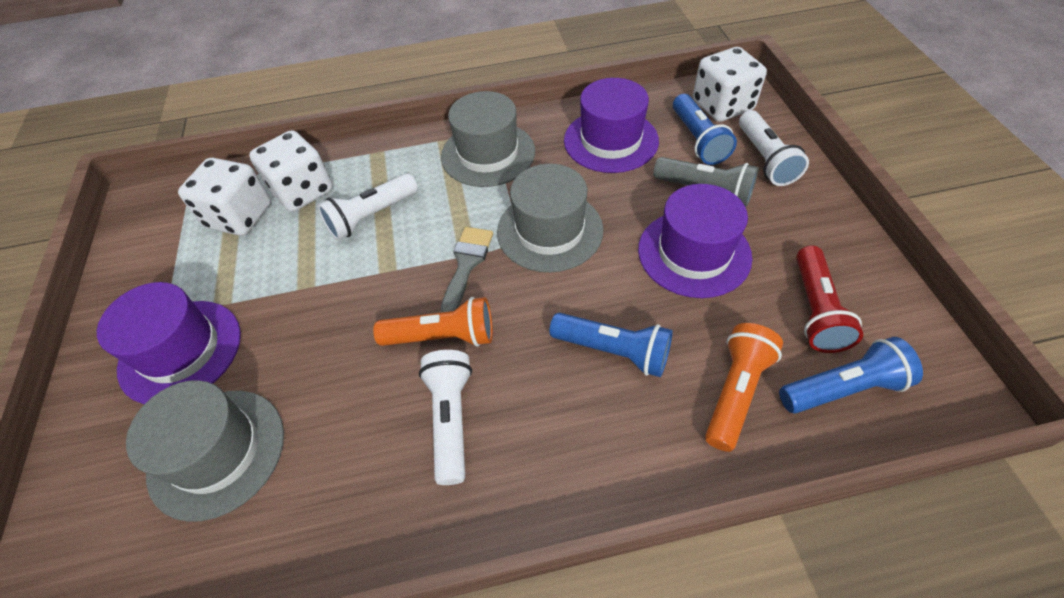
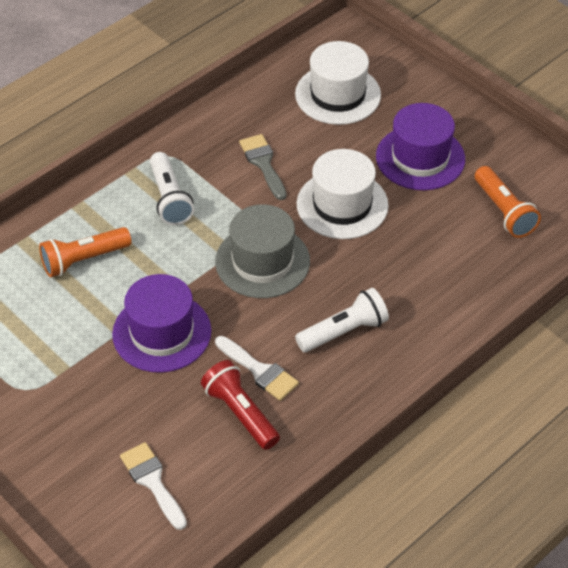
blue flashlight: [549,313,673,377] [673,94,737,165] [779,337,923,413] = 3 -> none = 0
grey flashlight: [653,157,759,207] = 1 -> none = 0
grey hat: [126,380,284,522] [441,91,535,187] [497,164,603,272] = 3 -> [215,204,310,298] = 1
purple hat: [97,282,241,404] [564,78,659,173] [638,184,752,298] = 3 -> [112,274,211,373] [376,103,465,190] = 2
white brush: none = 0 -> [120,442,187,530] [215,336,299,401] = 2
white dice: [178,158,271,236] [249,130,333,212] [693,47,767,122] = 3 -> none = 0
white flashlight: [317,173,418,240] [419,350,472,485] [739,110,809,186] = 3 -> [150,152,194,225] [295,288,389,352] = 2
white hat: none = 0 -> [295,41,381,125] [297,149,389,239] = 2

